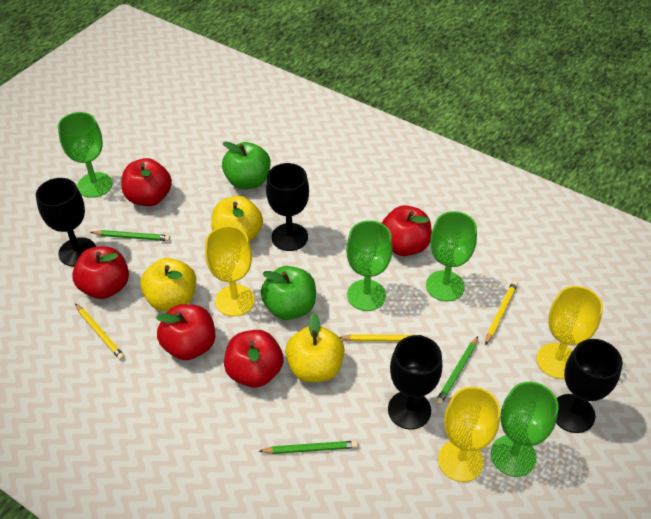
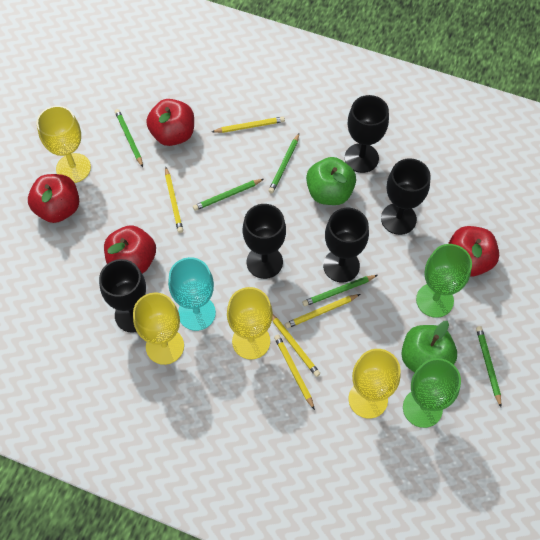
black goblet: [36,178,96,266] [266,163,309,251] [388,335,442,429] [556,339,623,433] = 4 -> [99,259,146,333] [243,204,286,279] [323,208,369,282] [345,95,389,173] [381,158,431,235] = 5
green goblet: [58,112,113,198] [346,221,393,311] [426,211,477,302] [491,382,558,477] = 4 -> [403,358,461,428] [416,244,472,318] = 2
green pencil: [91,230,170,241] [259,441,358,454] [435,336,478,405] = 3 -> [115,109,143,167] [193,179,263,211] [268,133,299,194] [302,275,377,306] [476,326,501,407] = 5
red apple: [72,246,129,299] [121,158,172,206] [156,304,215,360] [224,330,284,388] [382,205,432,256] = 5 -> [28,174,79,223] [104,225,156,274] [146,99,194,146] [448,226,499,277] = 4
turquoise goblet: none = 0 -> [168,257,216,331] = 1
yellow apple: [140,258,196,311] [211,196,263,242] [285,313,345,382] = 3 -> none = 0
yellow goblet: [205,226,255,316] [438,387,500,482] [536,286,603,379] = 3 -> [37,106,91,183] [133,292,184,365] [227,287,273,359] [348,349,401,419] = 4
yellow pencil: [75,304,125,360] [339,334,428,342] [485,281,518,345] = 3 -> [165,167,183,233] [212,117,285,133] [272,315,320,377] [274,335,315,410] [285,294,360,329] = 5

